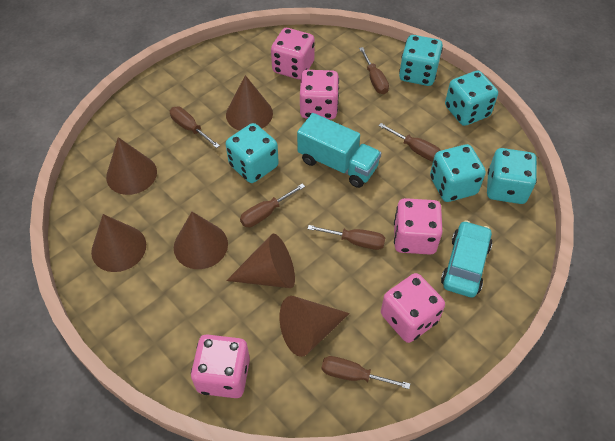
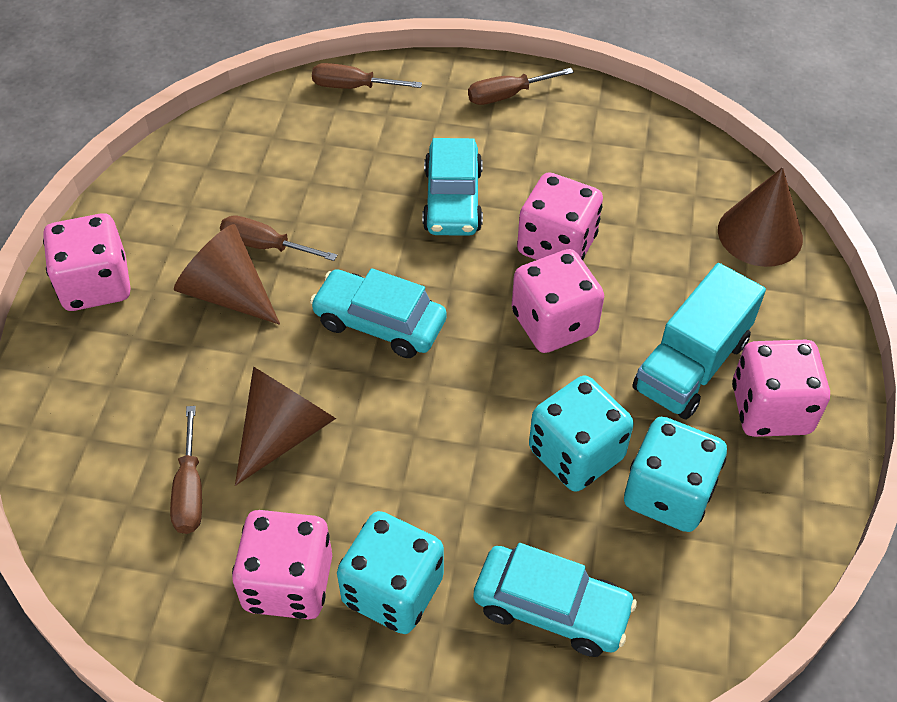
brown cone: [91,214,146,272] [106,137,157,195] [174,212,228,269] [226,75,273,131] [226,234,295,288] [280,296,350,357] = 6 -> [174,224,280,325] [235,367,336,486] [718,167,803,267] = 3
brown screwdriver: [170,107,220,148] [240,184,305,227] [308,225,385,250] [322,356,410,389] [359,47,389,94] [378,123,441,161] = 6 -> [170,406,202,534] [220,215,337,261] [312,63,422,89] [468,68,574,105] = 4
turquoise car: [441,220,492,297] = 1 -> [310,268,447,358] [422,138,483,236] [473,543,637,657] = 3
turquoise dice: [226,123,279,183] [399,35,443,86] [430,144,486,202] [445,70,498,126] [487,148,537,204] = 5 -> [337,511,444,634] [529,376,634,492] [624,417,727,532] = 3

